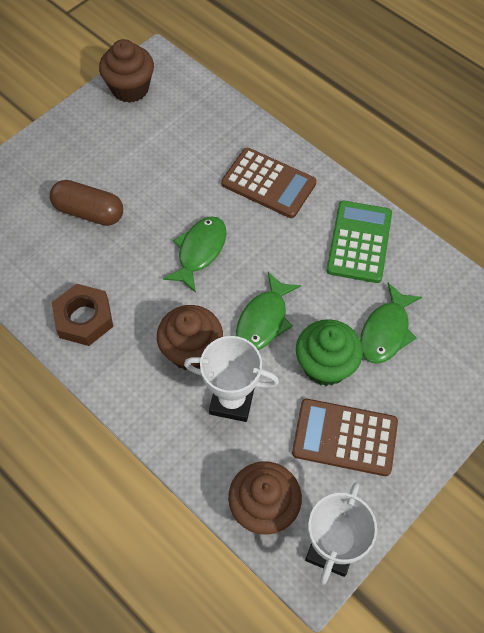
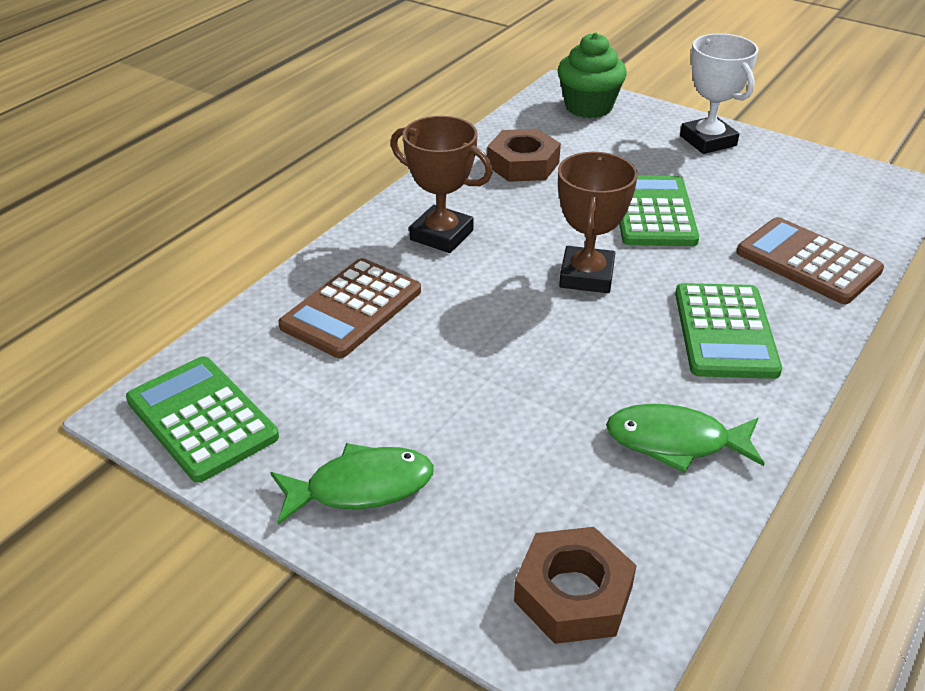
brown capsule: [50,180,123,226] = 1 -> none = 0
brown cupcake: [99,39,154,103] [157,305,223,370] [228,461,302,535] = 3 -> none = 0
brown nut: [52,283,113,346] = 1 -> [487,129,561,182] [514,527,637,644] = 2
brown trophy: none = 0 -> [391,116,493,253] [558,152,638,293] = 2
green calculator: [326,201,392,283] = 1 -> [126,356,279,483] [619,175,699,246] [675,283,782,379] = 3
green fish: [163,216,226,293] [236,272,301,350] [360,283,422,364] = 3 -> [270,443,434,525] [606,404,765,473] = 2
white trophy: [184,336,279,422] [305,482,377,585] = 2 -> [680,33,759,154] = 1

